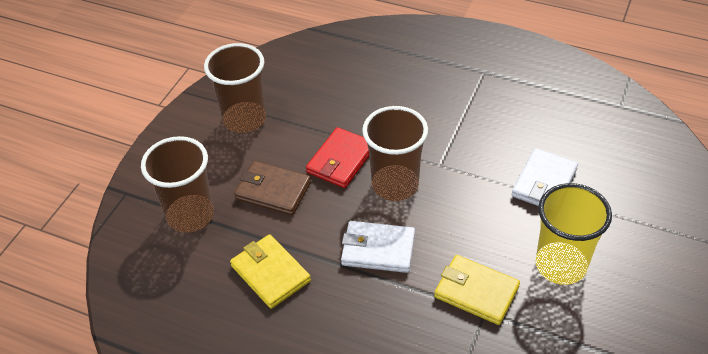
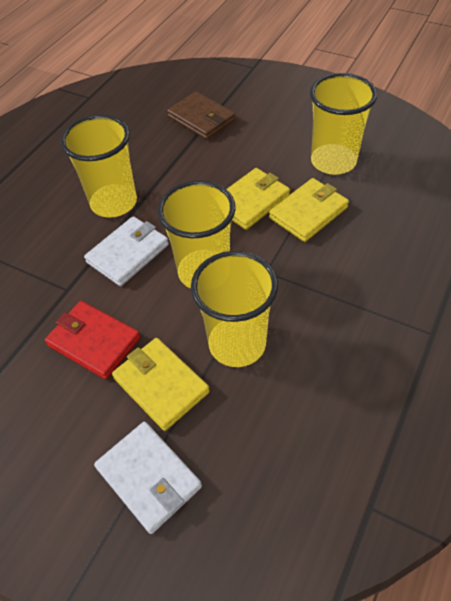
brown cup: [141,136,214,233] [204,43,266,133] [362,106,428,201] = 3 -> none = 0
yellow cup: [536,183,612,285] = 1 -> [60,115,137,218] [157,180,236,288] [191,251,278,367] [310,73,377,175] = 4
yellow wallet: [230,234,311,309] [434,255,520,325] = 2 -> [112,338,210,431] [227,168,290,230] [269,178,349,242] = 3

